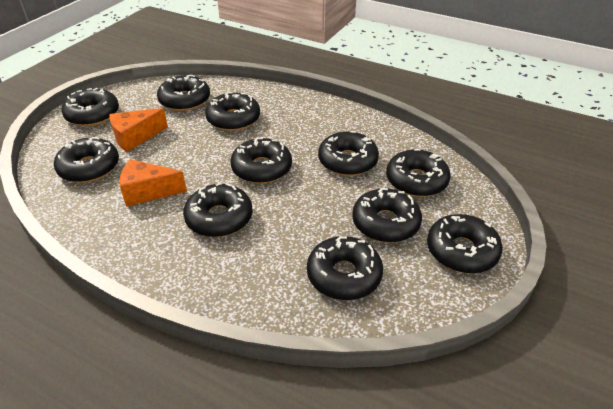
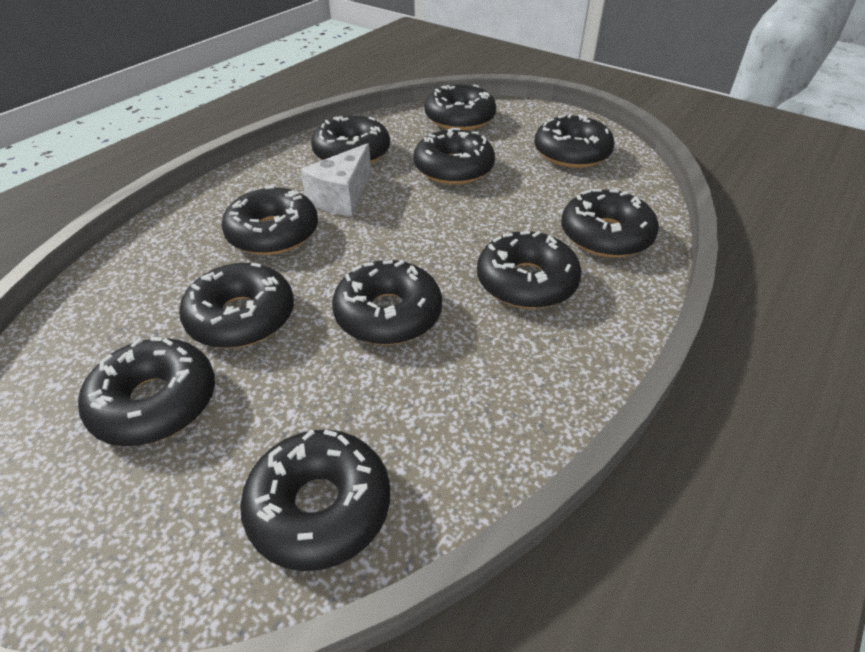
orange cheese: [109,108,168,152] [119,159,187,207] = 2 -> none = 0
white cheese: none = 0 -> [300,143,371,216] = 1

